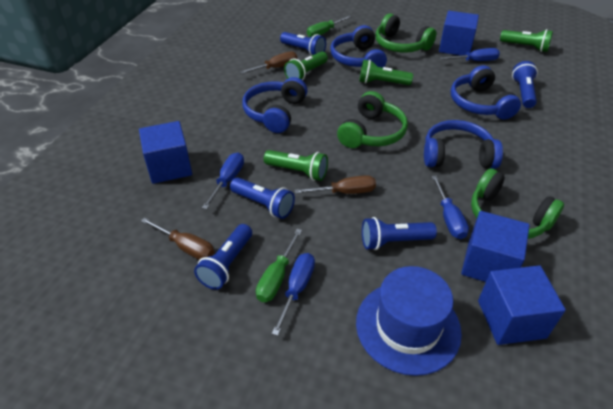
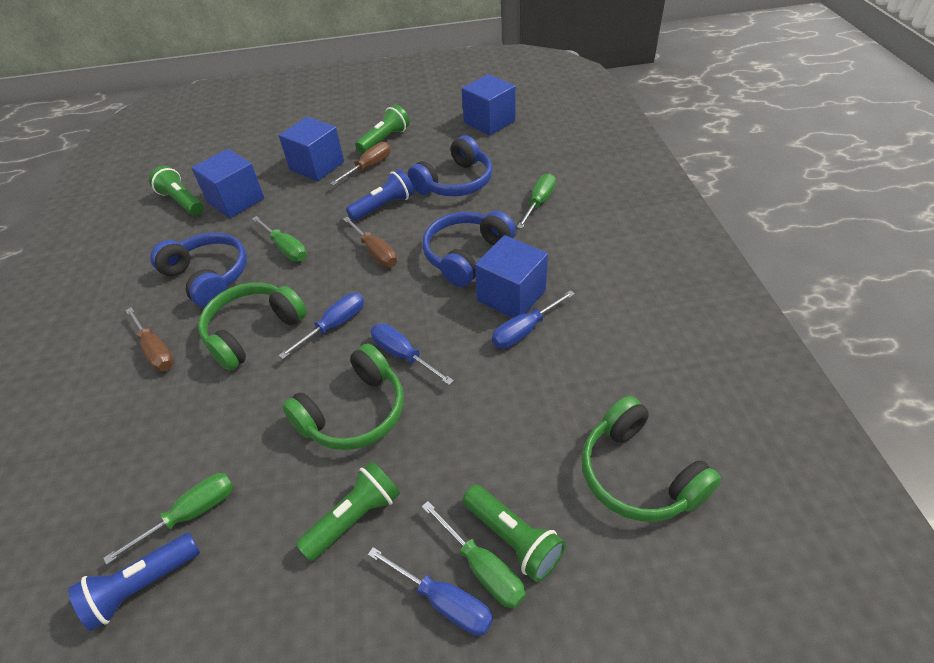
blue flashlight: [194,224,252,290] [230,177,295,219] [280,32,326,56] [362,217,437,250] [512,61,538,108] = 5 -> [68,532,200,631] [346,169,414,221] = 2
blue hat: [356,266,462,376] = 1 -> none = 0
blue headphones: [242,77,307,133] [330,25,387,68] [424,120,503,169] [451,65,521,119] = 4 -> [150,233,247,308] [408,135,493,196] [423,211,516,287] = 3
green screwdriver: [256,229,302,302] [307,16,351,37] = 2 -> [103,473,234,565] [252,216,307,262] [422,501,526,609] [517,173,556,229] = 4

